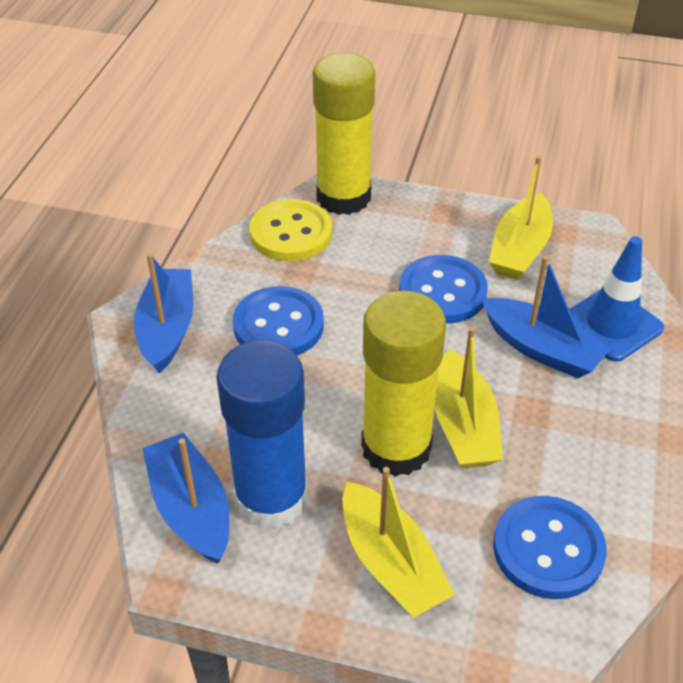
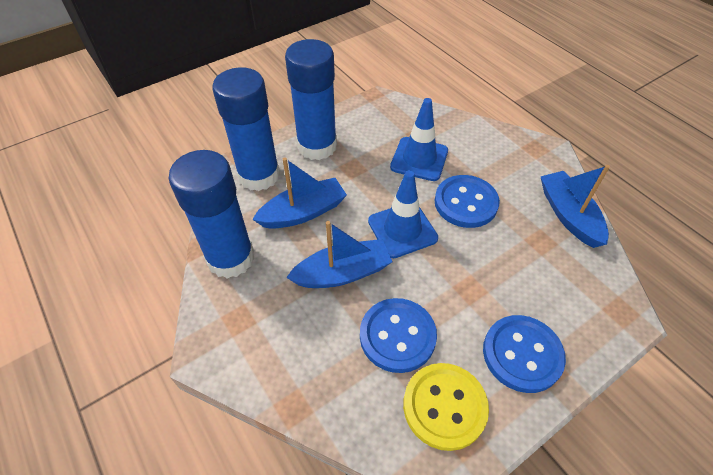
blue glue stick: [216,340,308,529] = 1 -> [168,150,255,278] [212,67,280,191] [285,39,337,160] = 3
blue traffic cone: [569,236,664,362] = 1 -> [368,170,438,258] [390,98,448,181] = 2
yellow boat: [342,467,455,618] [434,327,503,469] [489,156,553,280] = 3 -> none = 0
yellow glue stick: [313,53,375,215] [361,291,446,477] = 2 -> none = 0

